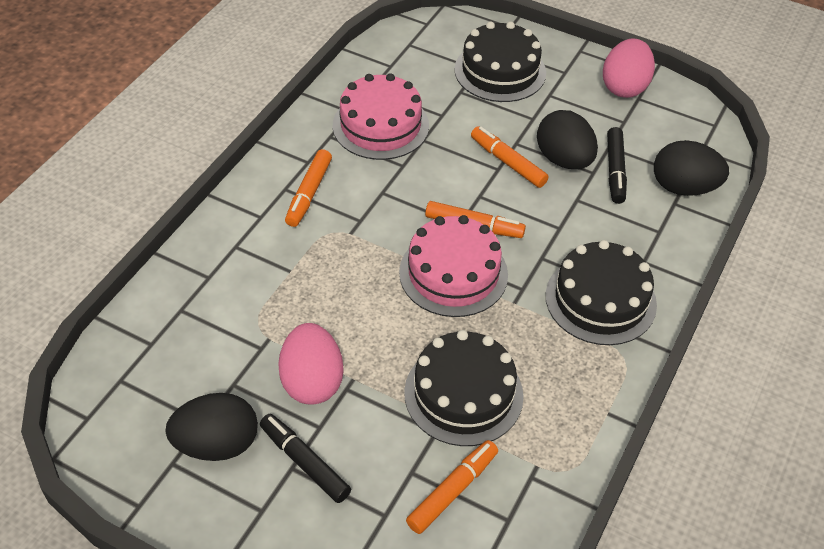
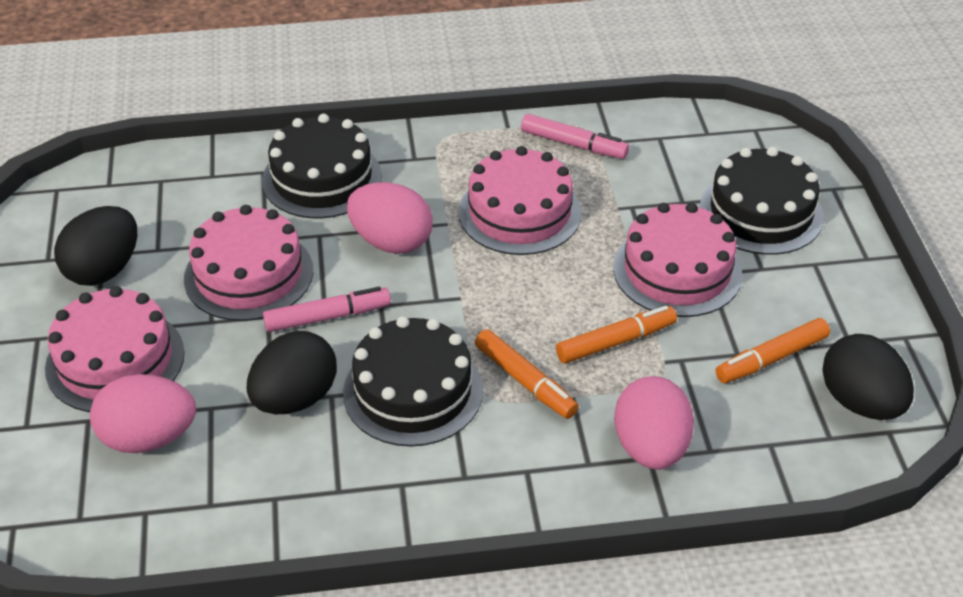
black marker: [260,414,351,503] [607,127,627,204] = 2 -> none = 0
orange marker: [285,149,332,227] [406,440,498,534] [425,201,526,238] [471,126,549,188] = 4 -> [475,329,579,419] [556,306,677,364] [716,318,830,384] = 3
pink cake: [333,73,429,160] [399,215,508,317] = 2 -> [45,286,185,412] [184,205,313,321] [459,146,581,255] [613,203,742,317] = 4
pink egg: [278,323,343,404] [603,38,655,98] = 2 -> [90,374,196,453] [347,182,433,254] [614,376,694,470] = 3
pink marker: none = 0 -> [263,287,391,332] [521,114,629,159] = 2

